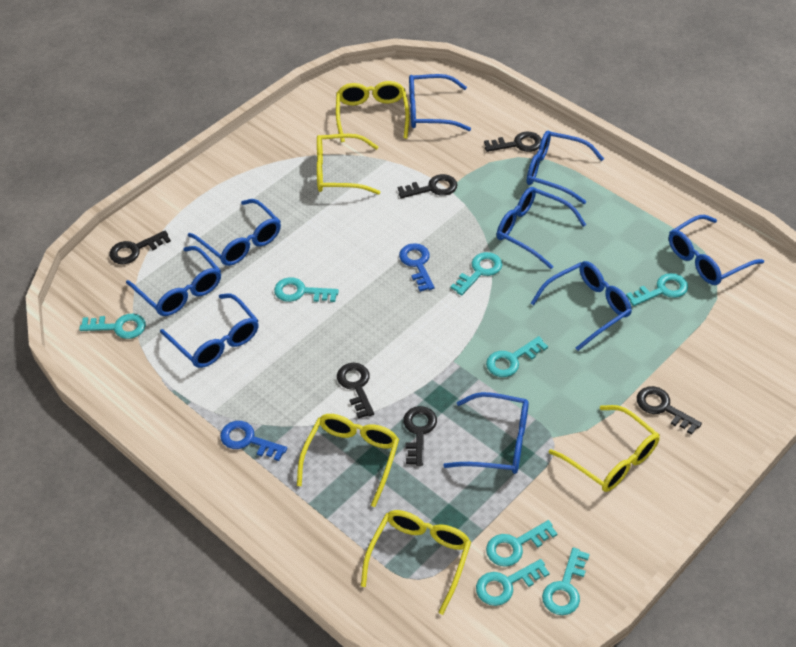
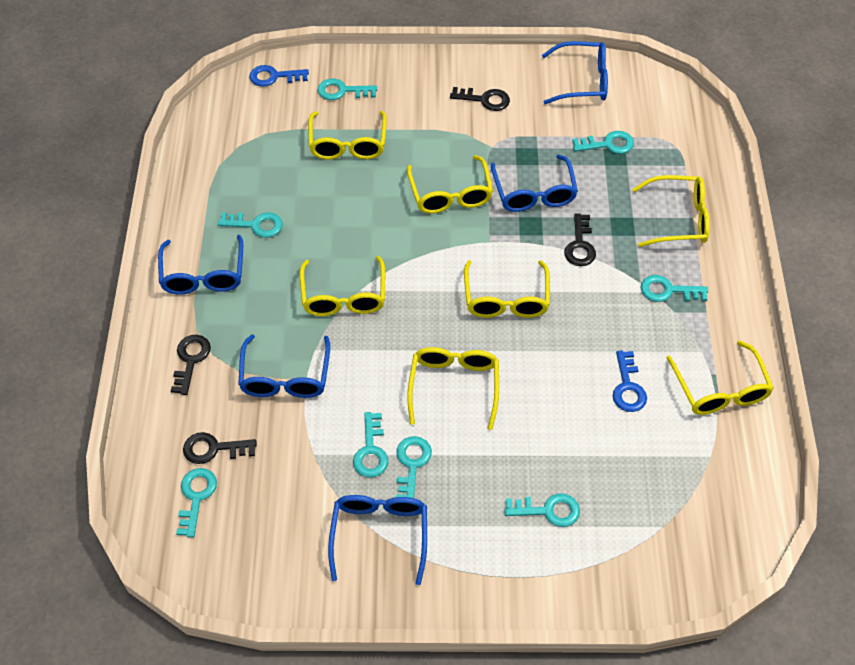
black key: [109,231,171,264] [337,363,374,419] [398,174,457,198] [403,406,437,466] [484,131,542,152] [637,386,702,435] = 6 -> [171,335,211,395] [183,432,257,464] [450,87,510,111] [564,213,596,266] = 4
blue glasses: [126,246,221,316] [160,293,259,368] [188,199,281,266] [409,74,471,131] [443,392,529,474] [497,187,586,269] [527,131,604,204] [531,261,632,351] [669,215,764,285] = 9 -> [158,235,243,295] [238,334,330,398] [328,495,427,585] [491,155,578,212] [542,41,608,104] = 5
yellow glasses: [297,414,399,507] [317,134,380,195] [336,81,409,142] [361,510,471,615] [549,405,660,492] = 5 -> [300,256,385,316] [308,111,387,160] [407,155,493,214] [407,347,499,430] [464,260,550,318] [632,175,710,247] [666,340,774,415] = 7

